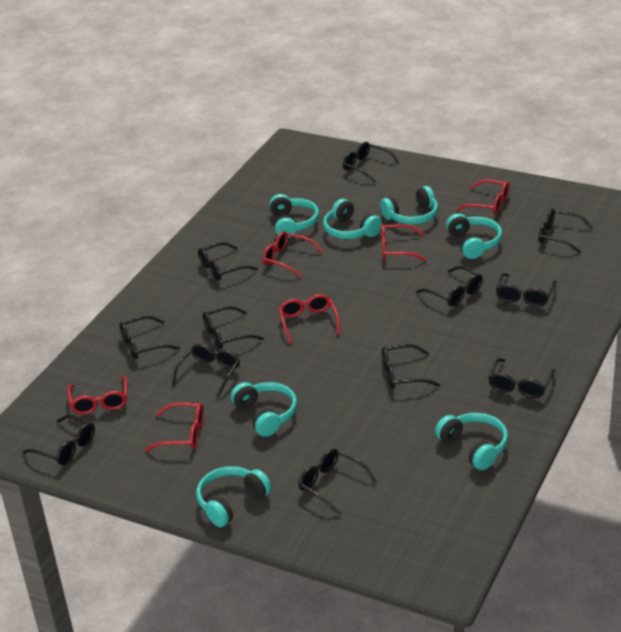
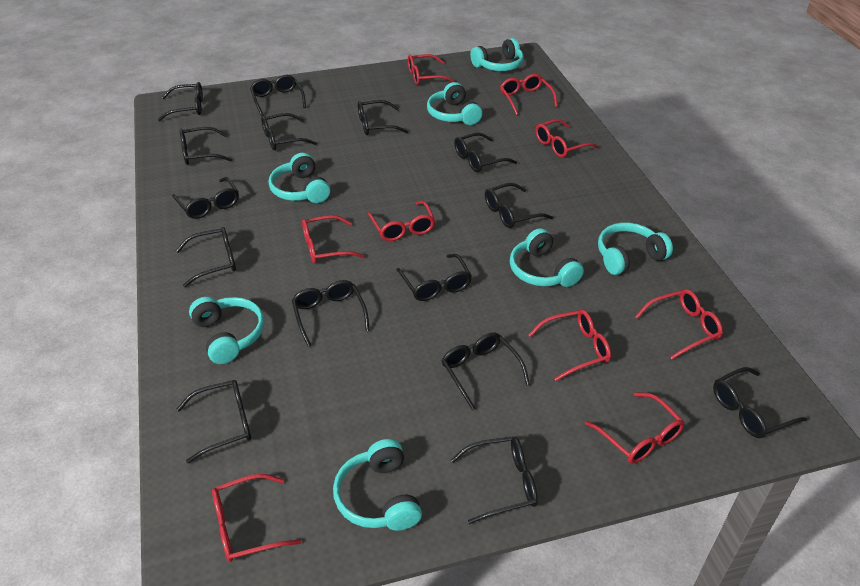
black glasses: [22,414,95,465] [119,316,180,359] [172,344,240,398] [198,242,258,281] [203,306,264,349] [298,448,377,516] [343,142,400,183] [382,344,440,389] [416,266,483,307] [488,358,555,398] [496,273,556,307] [539,208,593,253] = 12 -> [158,82,203,121] [172,177,239,219] [176,227,236,287] [177,380,251,463] [180,127,232,165] [250,75,306,116] [261,113,317,150] [292,280,370,347] [358,100,408,135] [396,254,472,301] [442,332,530,410] [451,436,538,524] [454,133,517,172] [485,183,553,228] [713,367,807,438] = 15
red glasses: [67,376,127,415] [145,403,204,451] [263,231,323,278] [279,294,340,344] [381,224,427,261] [456,179,510,214] = 6 -> [212,474,302,562] [302,215,365,264] [368,201,435,241] [408,54,455,85] [500,74,558,115] [528,310,611,381] [535,119,599,158] [585,392,685,464] [635,289,723,359] = 9

